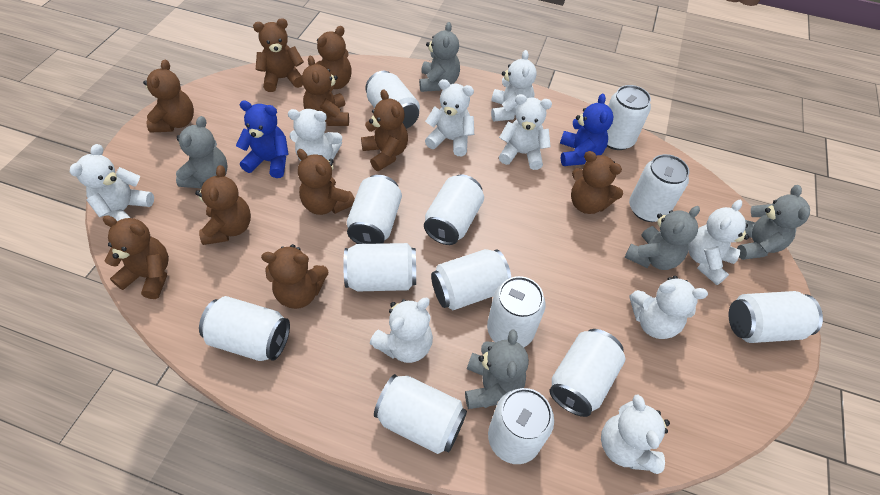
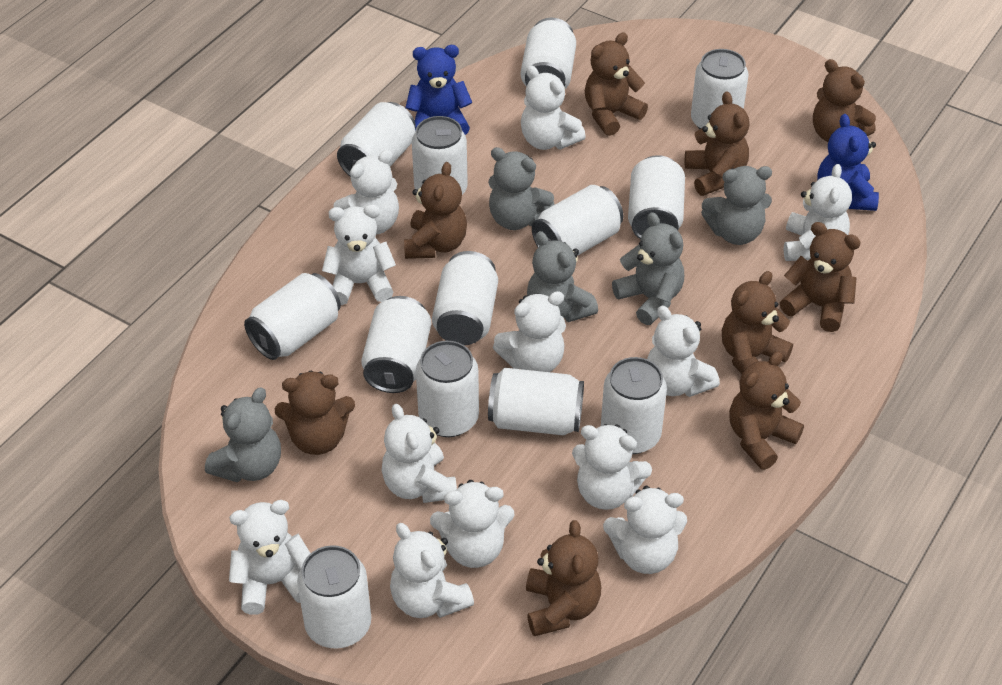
brown teddy bear: [103,215,169,299] [143,60,194,133] [195,165,251,245] [253,18,304,92] [261,244,328,309] [297,149,355,215] [302,56,349,126] [315,26,352,89] [361,89,408,171] [571,151,623,214] = 10 -> [275,371,355,455] [404,162,467,259] [526,520,601,636] [585,33,648,136] [685,92,750,196] [722,271,793,374] [729,351,804,470] [780,222,861,332] [813,59,876,142] = 9
white teddy bear: [70,144,154,221] [288,109,342,161] [370,298,433,363] [425,79,474,156] [491,50,537,121] [499,94,552,170] [601,394,670,474] [629,276,708,339] [688,200,749,285] = 9 -> [229,500,311,615] [322,204,396,305] [333,150,399,234] [382,403,457,503] [390,523,474,618] [430,480,515,568] [493,291,566,372] [521,66,586,150] [572,424,652,510] [603,486,687,574] [647,306,720,397] [784,164,852,261] = 12

